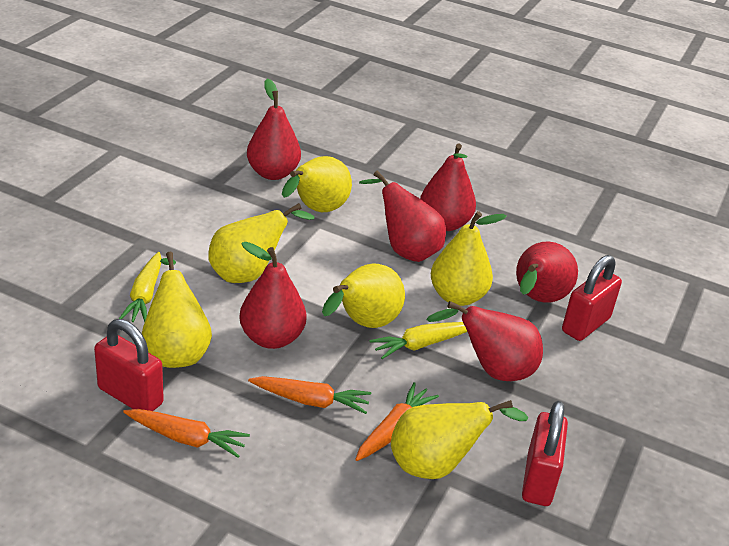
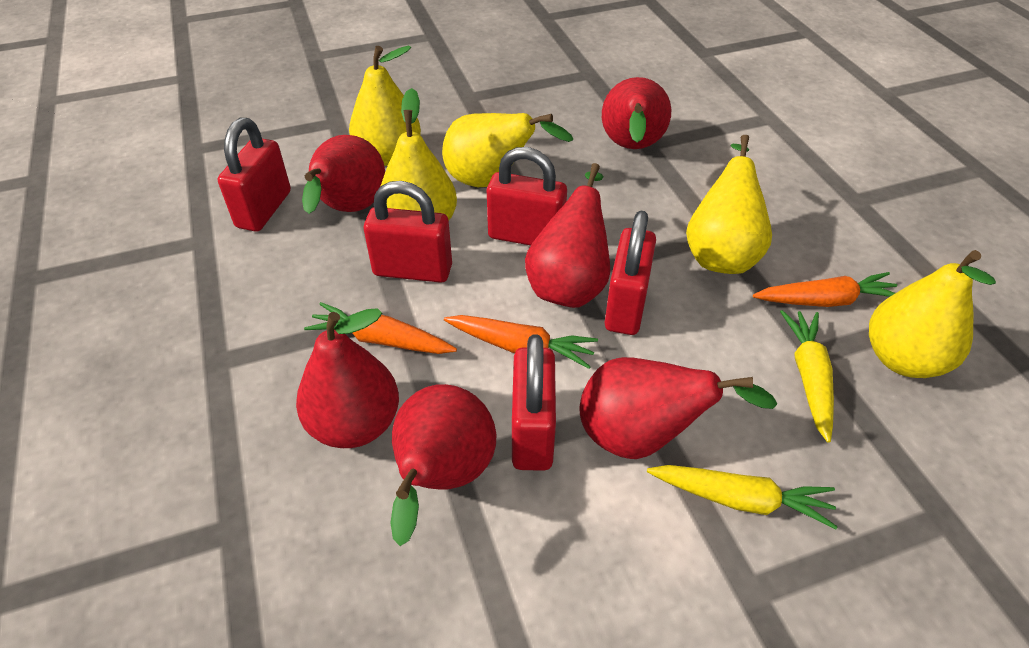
red padlock: [94,319,164,411] [522,401,568,506] [562,255,622,341] = 3 -> [218,117,291,232] [364,181,452,283] [487,147,567,246] [512,334,556,471] [605,211,656,335] = 5
yellow pear: [142,252,212,368] [208,203,314,283] [282,156,352,212] [322,263,405,328] [391,400,529,479] [431,211,507,306] = 6 -> [349,46,421,166] [381,88,457,220] [442,113,574,187] [686,135,772,274] [869,250,996,378] = 5

